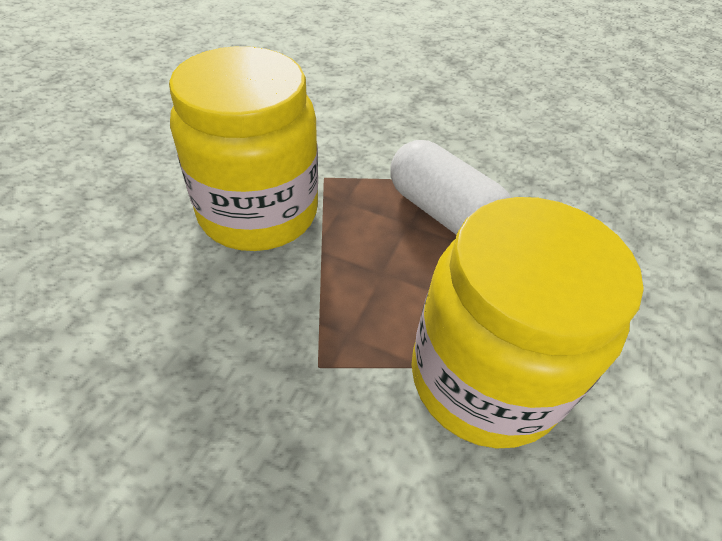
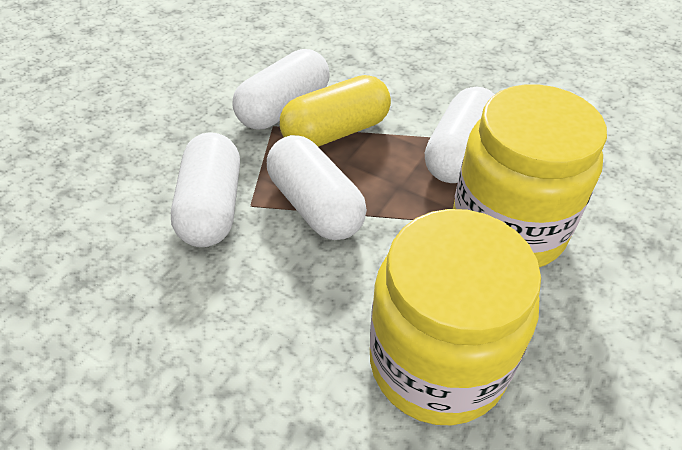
white capsule: [391,140,511,235] = 1 -> [171,132,240,247] [232,49,330,129] [267,135,367,240] [425,87,495,183] = 4
yellow capsule: none = 0 -> [280,75,391,147] = 1

